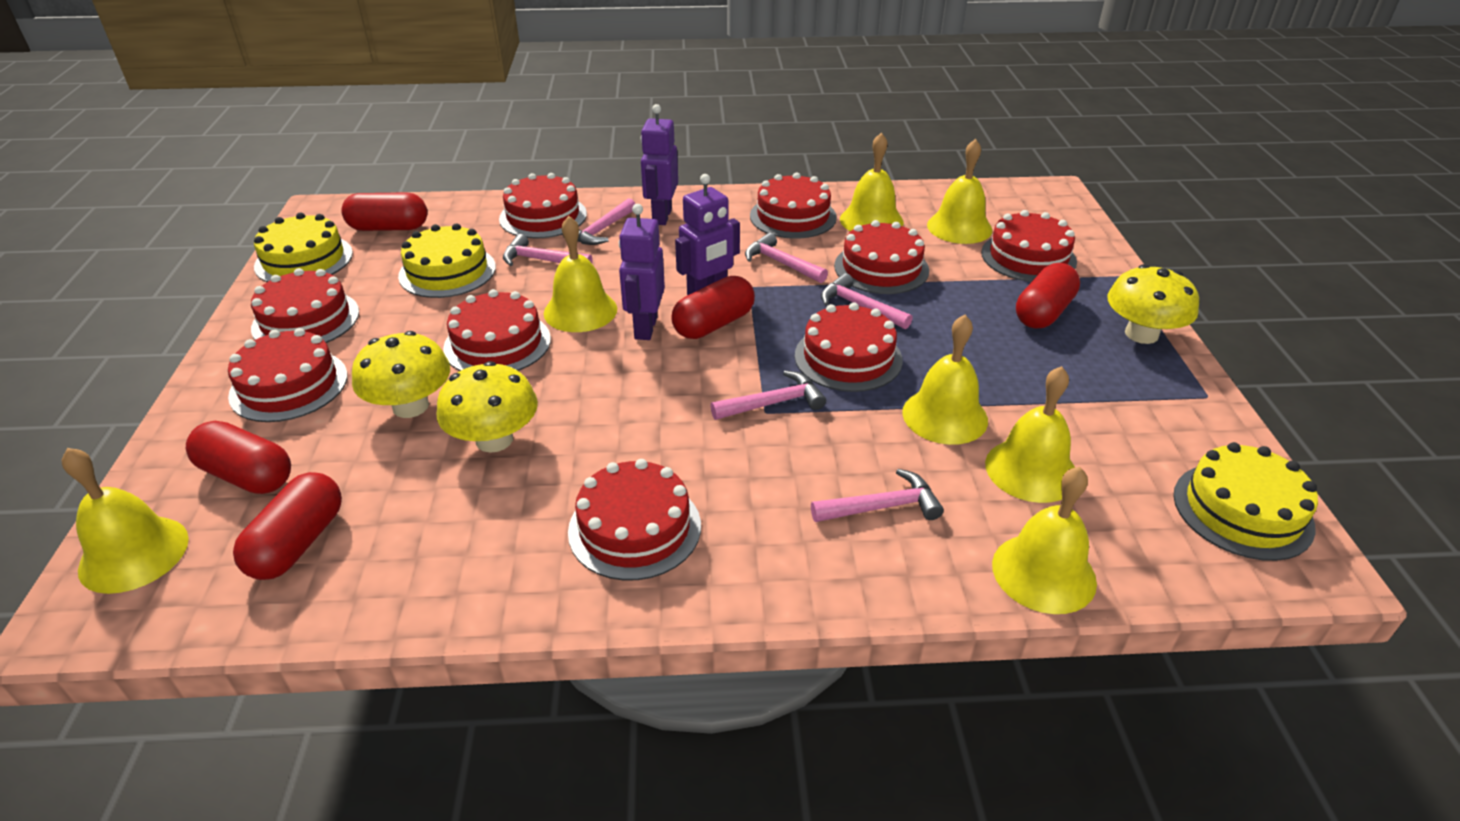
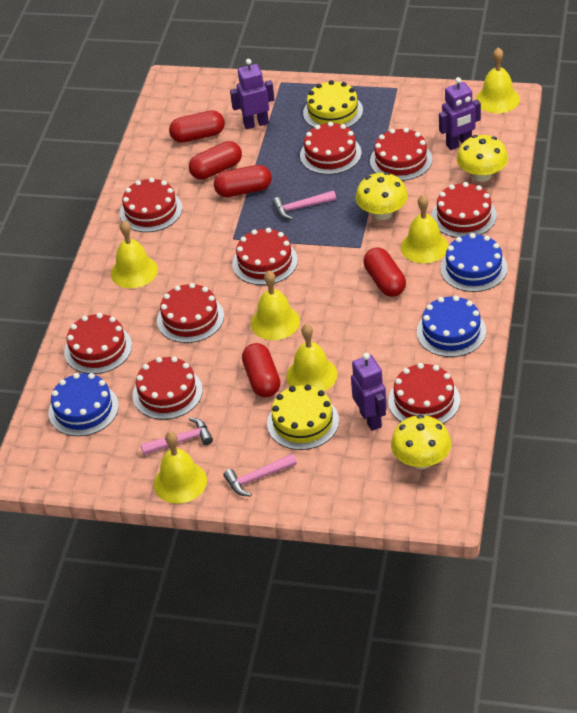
blue cake: none = 0 -> [48,373,119,436] [417,296,486,357] [440,233,508,292] = 3
pink hammer: [503,234,593,266] [562,198,635,245] [710,371,826,420] [745,233,828,283] [811,469,944,522] [821,273,913,329] = 6 -> [140,417,213,455] [223,454,297,497] [272,190,336,220] = 3
yellow bell: [61,448,189,594] [544,216,617,332] [840,133,904,231] [902,315,988,445] [927,139,992,244] [985,366,1075,503] [992,467,1097,614] = 7 -> [111,220,158,288] [154,432,207,504] [251,271,300,340] [286,324,338,391] [401,195,449,264] [476,47,520,113] = 6
yellow cake: [254,212,353,282] [398,223,496,298] [1173,442,1318,561] = 3 -> [267,384,339,450] [303,80,363,128] = 2

